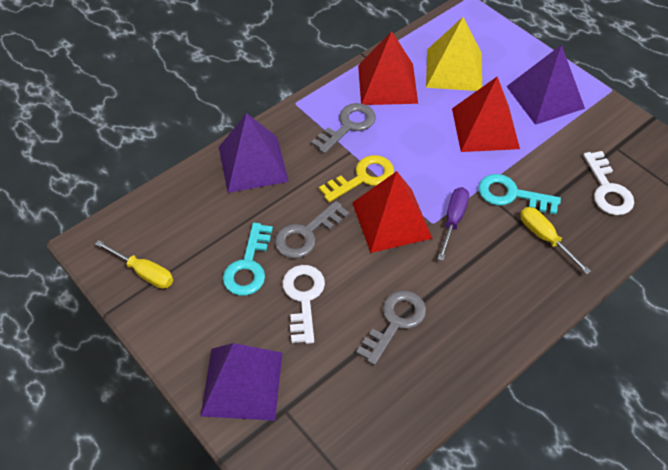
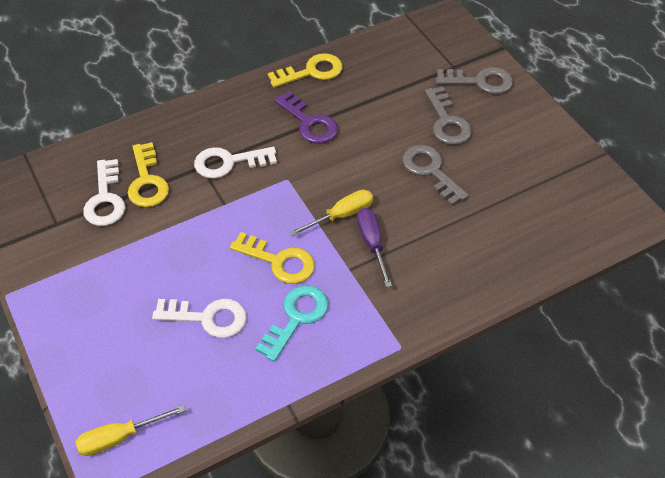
purple key: none = 0 -> [274,91,338,144] = 1
purple pyramid: [201,343,282,421] [219,113,289,193] [506,45,585,125] = 3 -> none = 0
red pyramid: [352,171,433,253] [358,31,418,105] [452,77,520,152] = 3 -> none = 0
turquoise key: [223,223,273,296] [478,174,561,214] = 2 -> [255,285,329,362] = 1
white key: [282,265,325,344] [583,151,634,215] = 2 -> [83,159,125,226] [152,299,247,338] [194,147,277,179] = 3
yellow key: [319,155,394,202] = 1 -> [128,142,169,207] [230,232,315,284] [268,53,343,88] = 3
yellow pyramid: [426,17,482,91] = 1 -> none = 0

